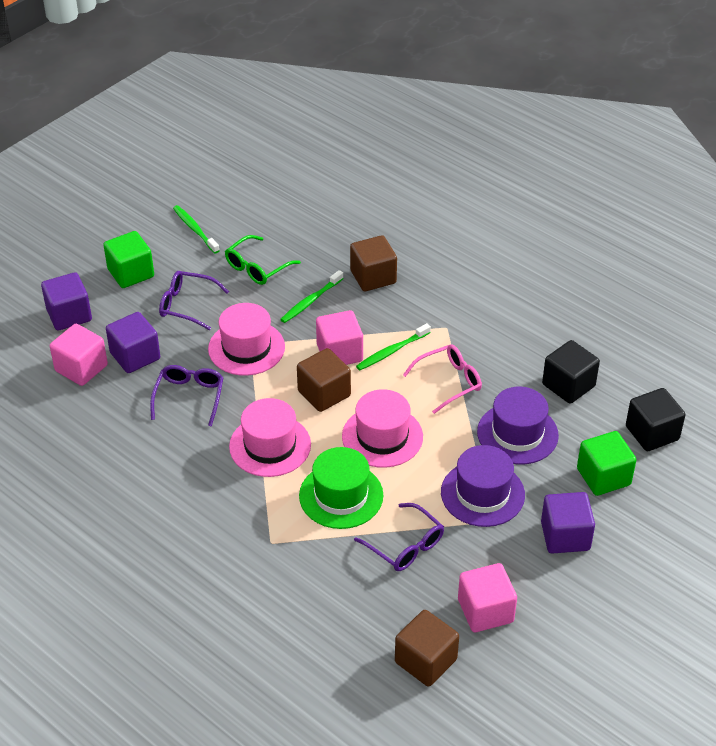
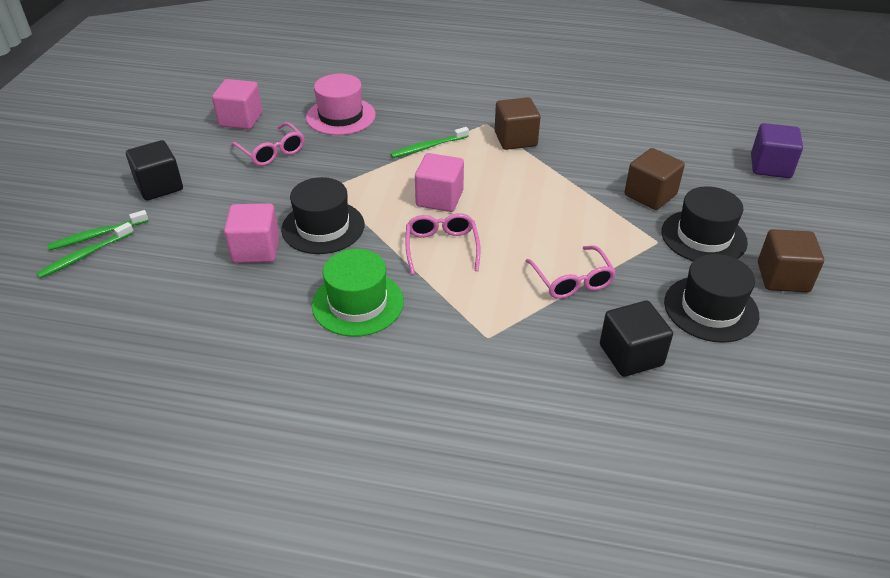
black hat: none = 0 -> [281,177,364,254] [662,186,748,261] [664,254,759,343] = 3
green cube: [103,231,154,288] [577,431,636,496] = 2 -> none = 0
green glasses: [225,235,301,285] = 1 -> none = 0
pink glasses: [403,345,482,414] = 1 -> [231,122,304,166] [406,213,480,275] [525,246,616,299] = 3
pink hat: [208,303,285,376] [229,398,311,477] [342,389,423,468] = 3 -> [306,74,376,135] = 1
purple cube: [41,272,92,331] [106,312,160,373] [541,492,595,553] = 3 -> [751,123,803,178] = 1
purple glasses: [150,365,224,427] [159,271,229,330] [354,503,444,571] = 3 -> none = 0
purple hat: [441,445,525,527] [477,387,559,464] = 2 -> none = 0

